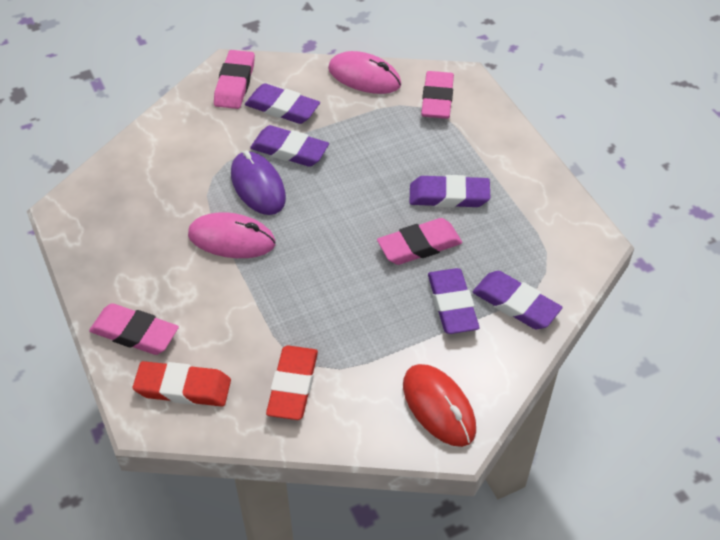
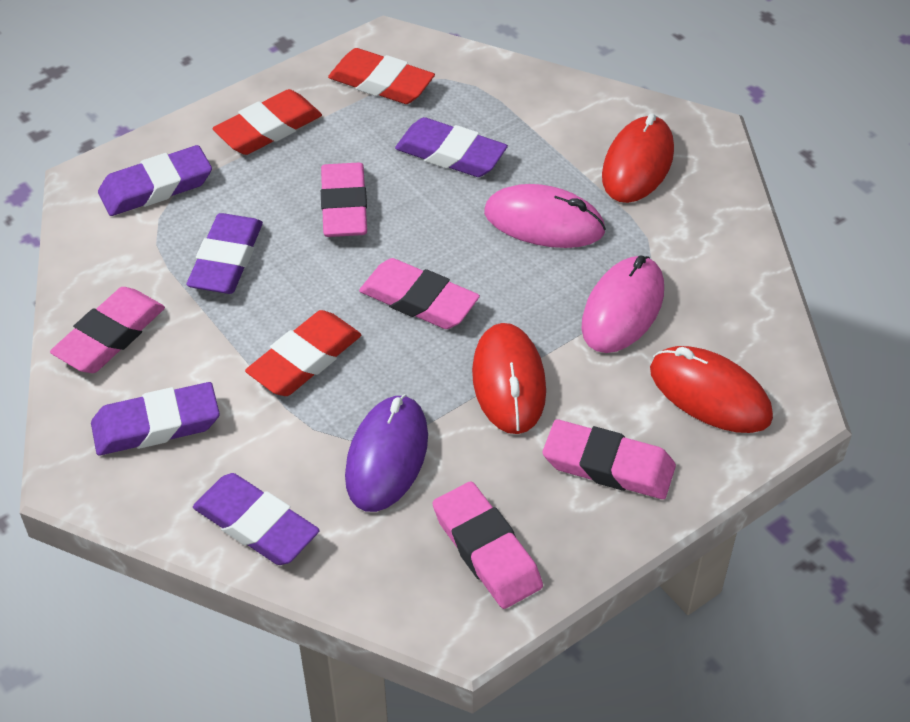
pink eraser: [89,303,179,355] [214,50,255,109] [377,218,462,265] [421,71,454,119] = 4 -> [50,287,165,373] [321,163,367,237] [359,258,480,329] [433,482,543,609] [543,419,676,499] = 5
red eraser: [133,361,231,407] [266,345,318,420] = 2 -> [212,89,322,155] [245,310,361,396] [328,48,435,104] = 3
red mouse: [403,364,476,447] = 1 -> [472,323,546,434] [602,113,674,203] [650,346,773,433] = 3

